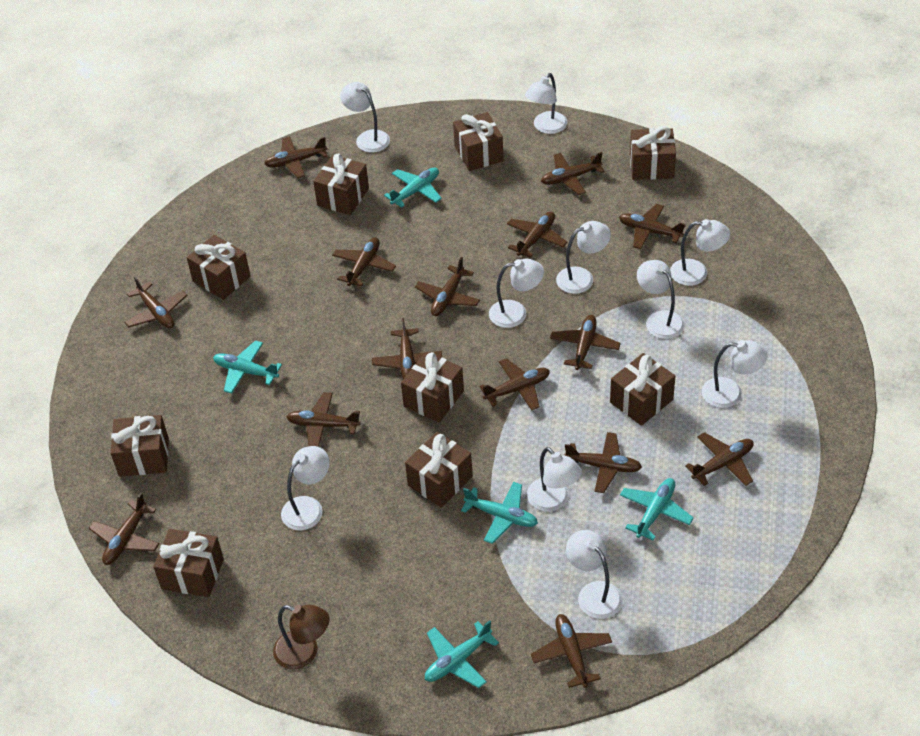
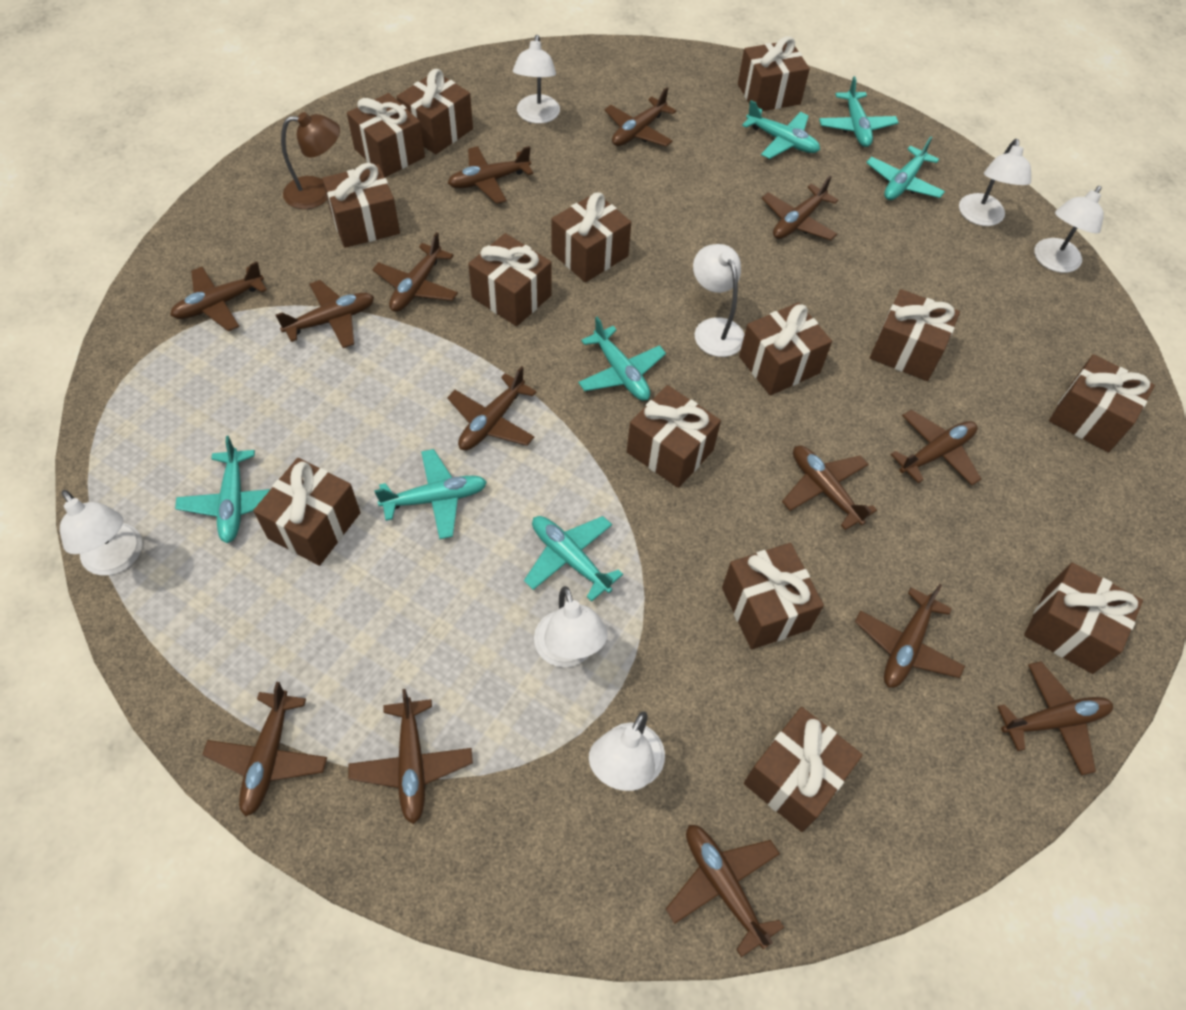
brown gift: [111,415,169,477] [153,529,224,597] [187,235,251,300] [313,153,369,215] [401,352,464,423] [405,432,473,508] [453,112,503,171] [610,353,675,426] [630,126,676,180] = 9 -> [253,458,360,566] [322,163,400,248] [347,93,425,177] [396,69,473,154] [468,233,552,326] [552,192,631,282] [627,385,721,488] [722,543,824,649] [738,36,810,111] [739,302,832,395] [744,707,863,832] [870,289,960,381] [1024,563,1143,674] [1049,354,1155,452] = 14
brown plane: [89,493,160,565] [124,276,187,328] [264,137,327,178] [286,392,361,447] [332,237,396,286] [372,318,442,379] [415,257,480,316] [480,358,550,411] [507,212,568,258] [531,614,612,688] [541,152,605,195] [550,315,621,370] [564,432,642,493] [619,204,686,249] [685,432,754,486] = 15 -> [170,262,267,331] [202,682,327,817] [276,280,374,348] [348,689,473,824] [372,232,458,312] [447,366,537,450] [448,146,533,204] [604,87,676,147] [666,825,784,957] [762,176,838,240] [782,446,877,530] [855,584,965,688] [890,410,981,485] [997,661,1113,776] = 14
turquoise plane: [213,340,282,394] [384,168,442,208] [425,620,499,688] [461,482,538,544] [620,478,694,541] = 5 -> [175,436,271,543] [374,449,487,539] [524,516,623,602] [578,317,666,401] [742,100,820,159] [819,76,899,147] [866,136,945,200] = 7
white lamp: [281,446,330,530] [340,82,390,153] [489,259,544,328] [525,73,567,134] [527,447,582,512] [556,221,611,294] [566,530,622,619] [637,260,684,339] [670,219,730,286] [702,340,768,408] = 10 -> [60,490,142,575] [513,35,560,124] [534,586,608,667] [589,711,665,791] [693,244,745,357] [959,139,1031,226] [1034,186,1104,273] = 7

